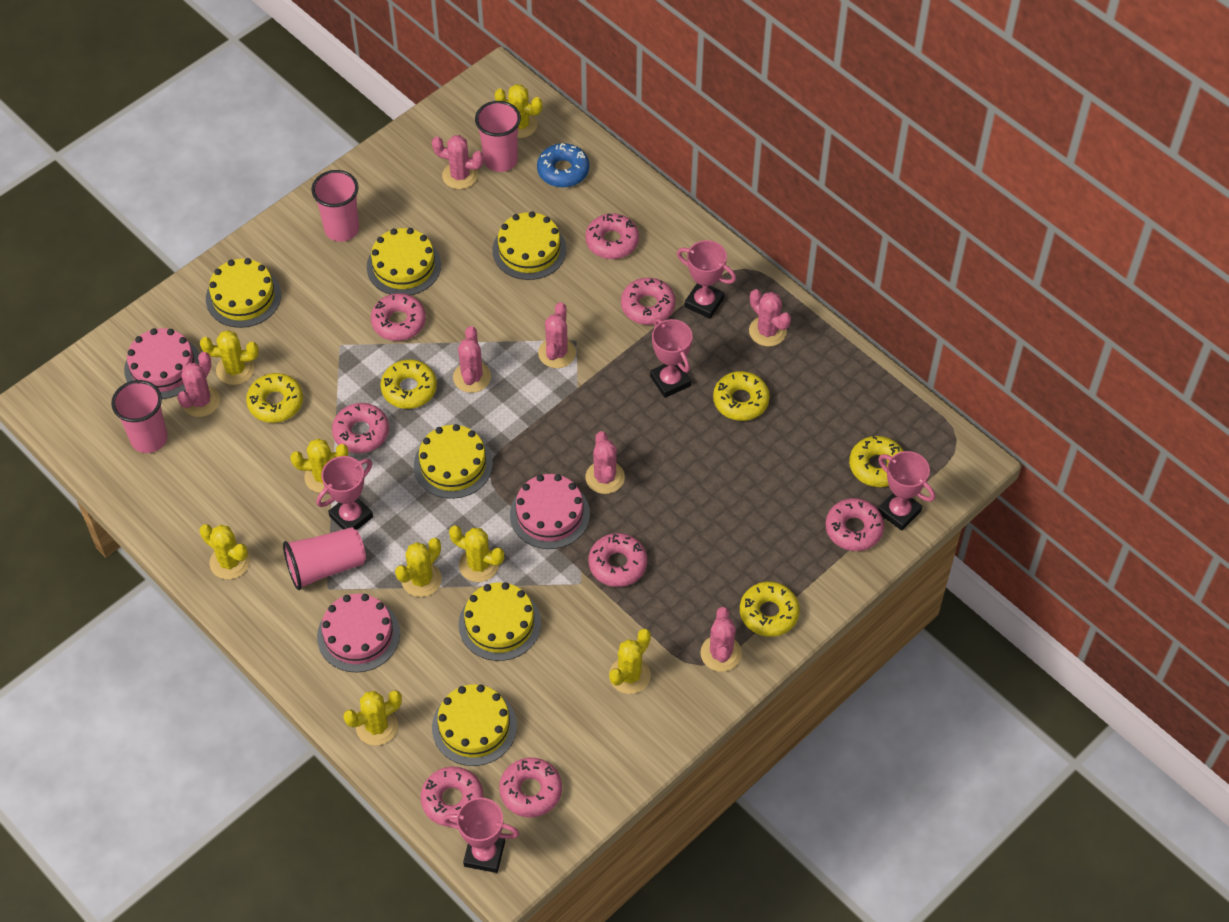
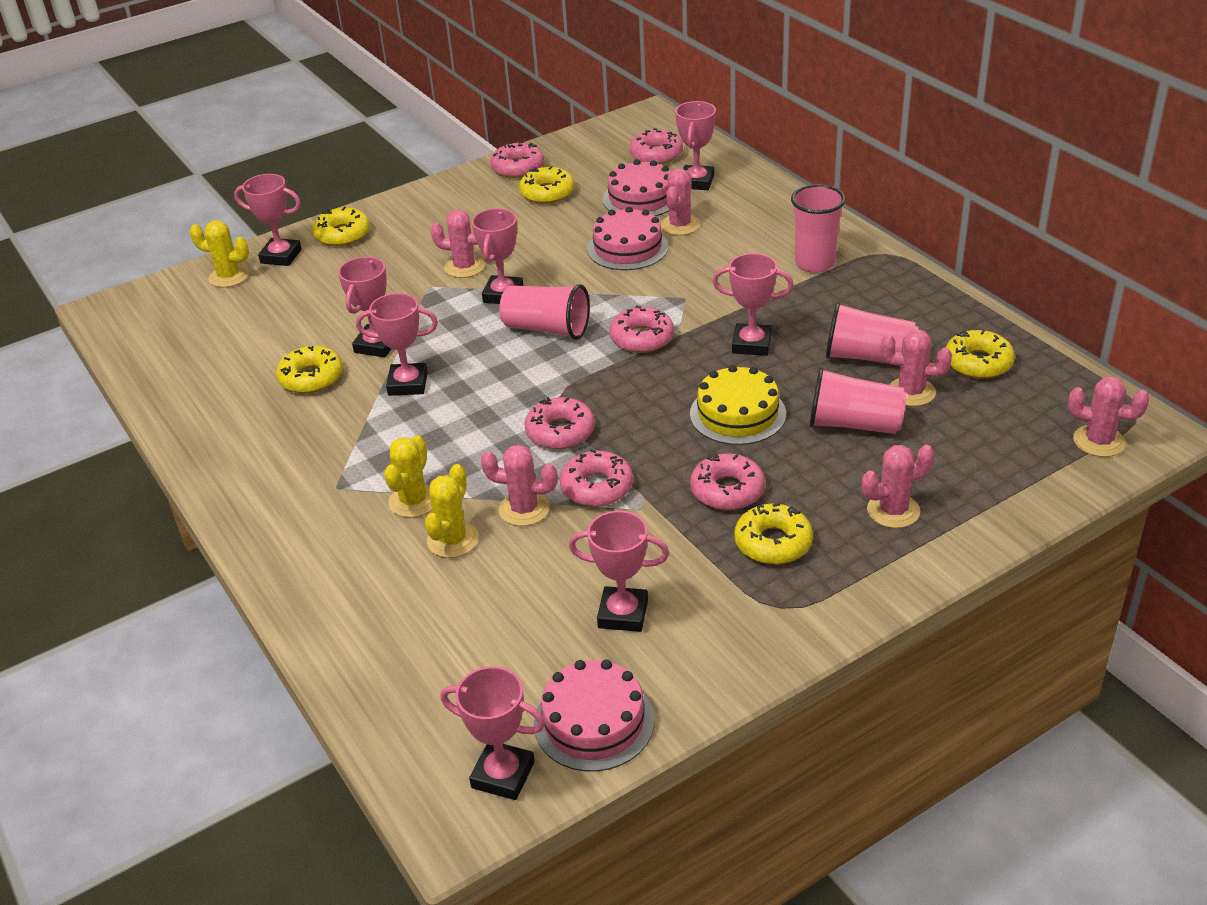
blue donut: [537,143,589,187] = 1 -> none = 0
pink cactus: [177,352,220,417] [432,135,484,189] [453,326,491,393] [538,302,576,368] [586,431,625,494] [700,607,742,672] [749,289,791,346] = 7 -> [430,210,485,278] [481,445,558,526] [660,168,700,235] [862,445,934,528] [880,329,952,406] [1068,376,1150,457] = 6
pink donut: [332,403,389,453] [371,293,426,341] [421,766,484,827] [499,758,562,817] [585,213,639,259] [588,533,647,587] [621,278,676,325] [826,498,884,551] = 8 -> [490,142,544,178] [524,397,595,449] [559,449,633,507] [609,305,674,353] [629,128,683,164] [690,453,765,510] = 6
pink trophy: [316,456,373,530] [443,798,519,873] [650,318,693,398] [677,240,736,319] [878,451,935,531] = 5 -> [234,174,302,266] [338,257,391,357] [356,293,438,396] [440,666,545,800] [472,208,523,304] [569,511,669,632] [675,101,716,190] [712,253,794,356] = 8
yellow cactus: [200,330,259,385] [200,524,250,579] [290,439,348,493] [343,690,402,746] [395,538,442,597] [449,526,504,582] [495,84,542,138] [609,629,651,694] = 8 -> [190,220,249,287] [384,435,432,518] [425,464,479,558] = 3
yellow cake: [206,258,281,328] [367,228,441,295] [414,424,493,499] [432,684,517,766] [459,582,541,661] [493,211,566,280] = 6 -> [690,365,786,445] = 1

